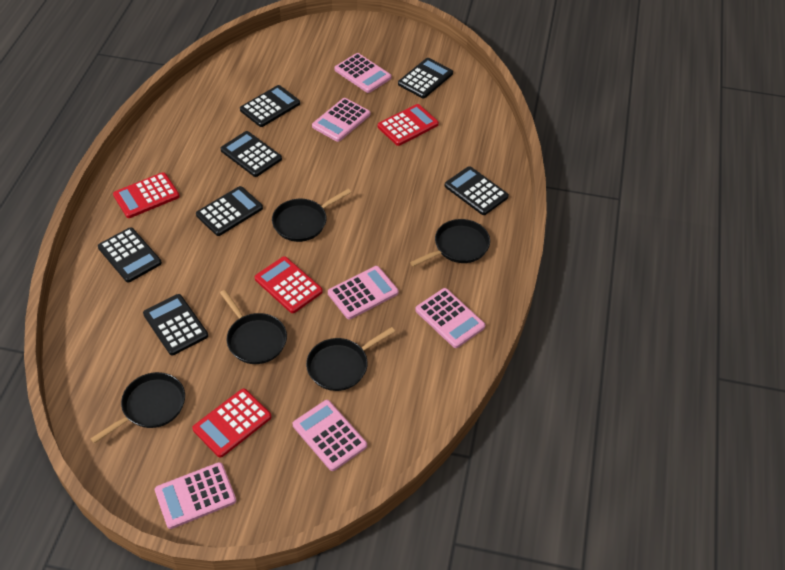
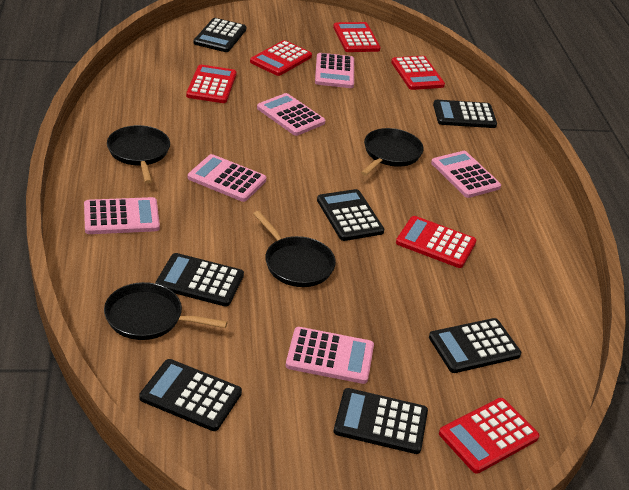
black pan: [91,372,185,444] [220,290,287,364] [272,189,351,242] [306,327,395,391] [410,219,490,267] = 5 -> [104,282,228,340] [107,125,170,184] [253,211,336,287] [361,128,423,176] = 4
red calculator: [113,172,180,218] [192,389,271,458] [255,256,323,313] [378,104,439,146] = 4 -> [186,65,237,103] [250,40,312,76] [333,22,381,52] [391,56,445,90] [396,216,476,268] [439,398,540,474] = 6

